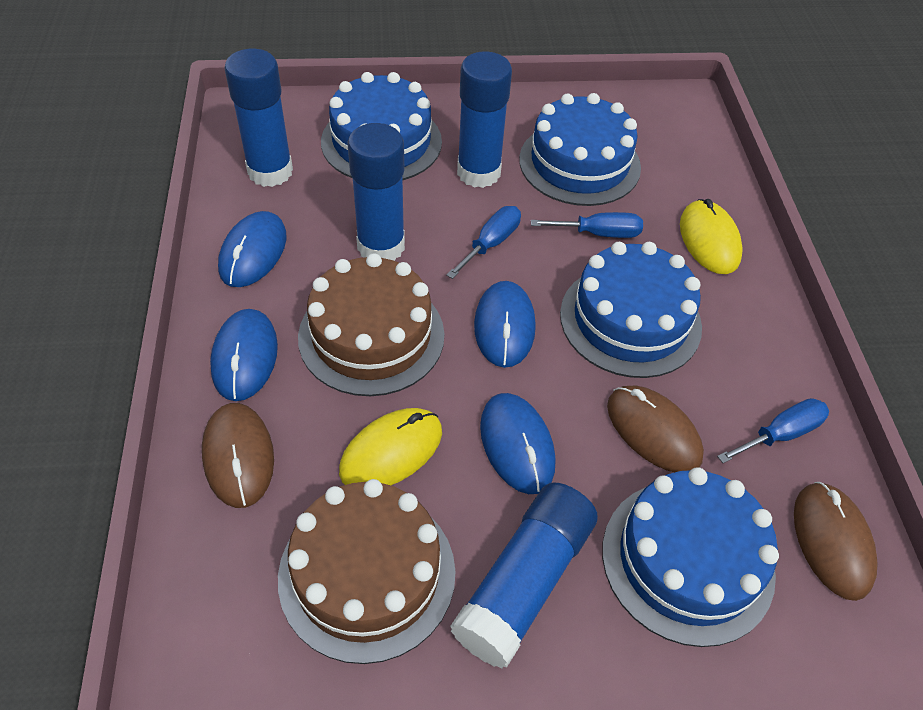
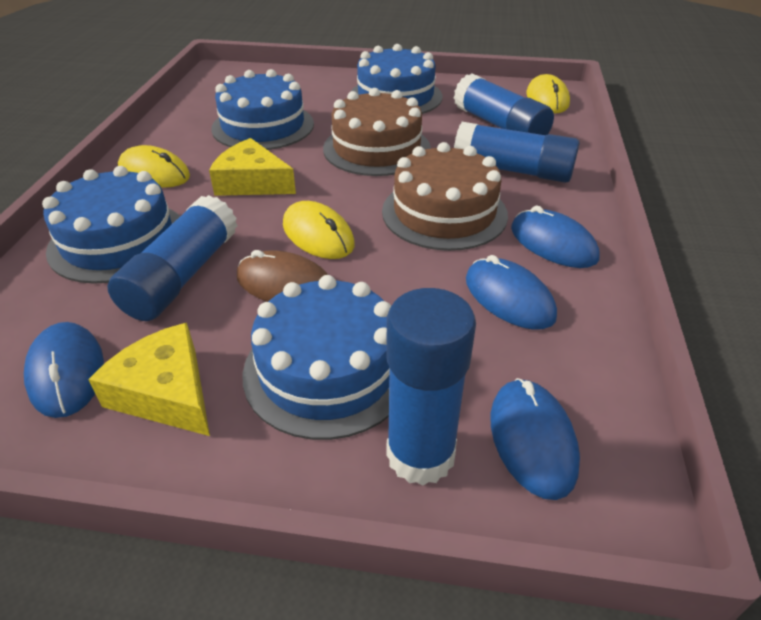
blue screwdriver: [446,206,521,279] [531,212,643,238] [717,398,829,463] = 3 -> none = 0
brown mouse: [202,403,274,508] [607,386,704,472] [794,482,878,601] = 3 -> [237,250,328,302] = 1
yellow cheese: none = 0 -> [88,323,210,436] [209,138,296,196] = 2
yellow mouse: [339,408,442,485] [680,199,743,274] = 2 -> [118,145,190,188] [283,201,355,259] [526,74,570,113] = 3

